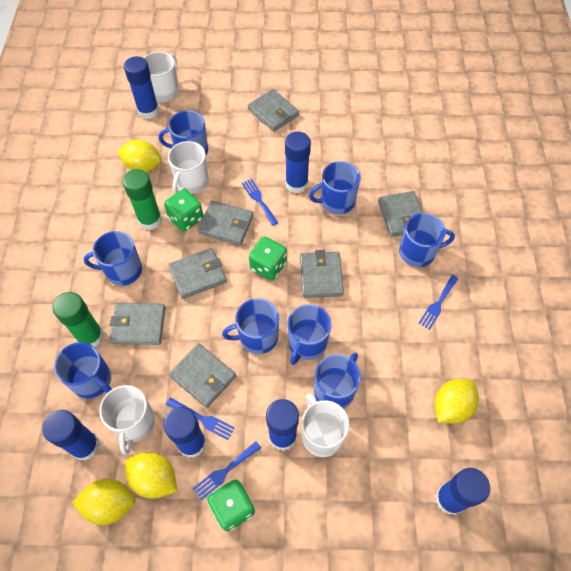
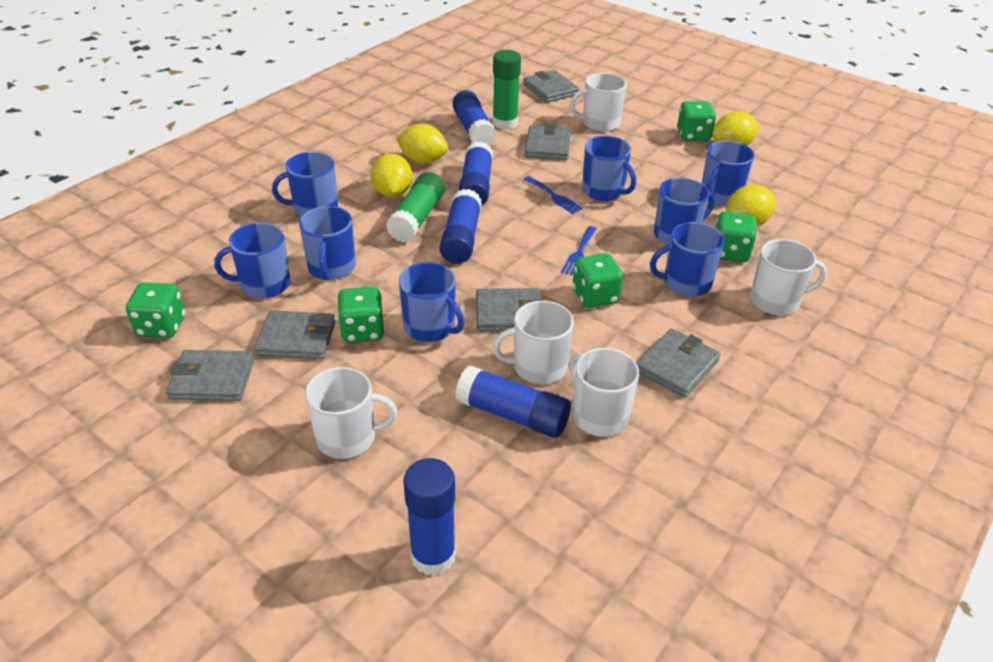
blue fork: [166,397,235,440] [193,442,261,500] [242,179,278,226] [418,275,459,330] = 4 -> [524,176,583,214] [561,226,597,275] = 2
blue glue stick: [42,410,100,461] [124,56,159,119] [163,407,206,458] [266,399,299,451] [285,132,311,193] [435,468,490,515] = 6 -> [403,458,456,576] [439,189,482,264] [452,90,496,146] [455,366,571,438] [458,141,493,205] = 5
green dice: [164,189,203,232] [207,479,255,532] [249,237,287,280] = 3 -> [126,282,185,338] [338,287,385,343] [572,253,623,308] [677,101,716,141] [716,211,757,262] = 5
grey wallet: [109,303,165,345] [168,248,227,299] [169,343,236,408] [198,201,253,245] [248,89,299,132] [300,250,344,298] [378,191,423,237] = 7 -> [166,350,254,401] [254,310,336,359] [476,288,544,332] [523,70,579,103] [525,124,571,160] [636,329,721,398] = 6
white mug: [99,385,155,455] [144,52,179,102] [168,141,209,194] [302,393,350,457] = 4 -> [305,367,397,459] [493,301,574,384] [569,348,639,436] [570,73,627,132] [750,239,827,315] = 5

